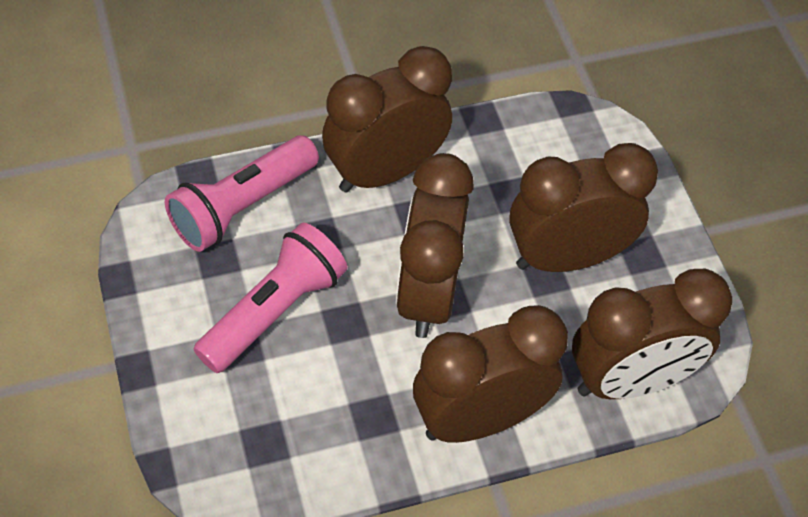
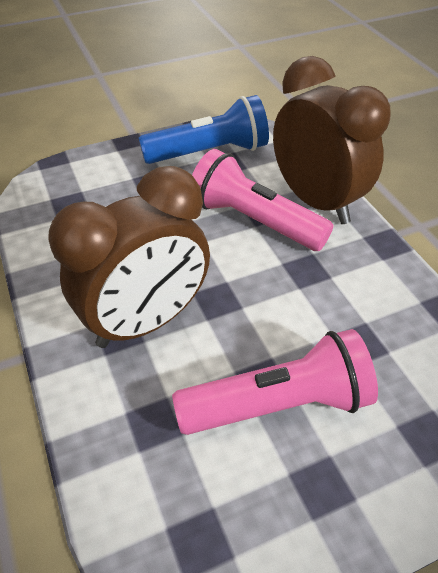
blue flashlight: none = 0 -> [138,95,269,164] = 1
brown clock: [322,46,452,193] [396,153,474,338] [413,305,568,443] [509,143,658,272] [572,269,732,399] = 5 -> [49,166,210,348] [273,56,391,224] = 2

